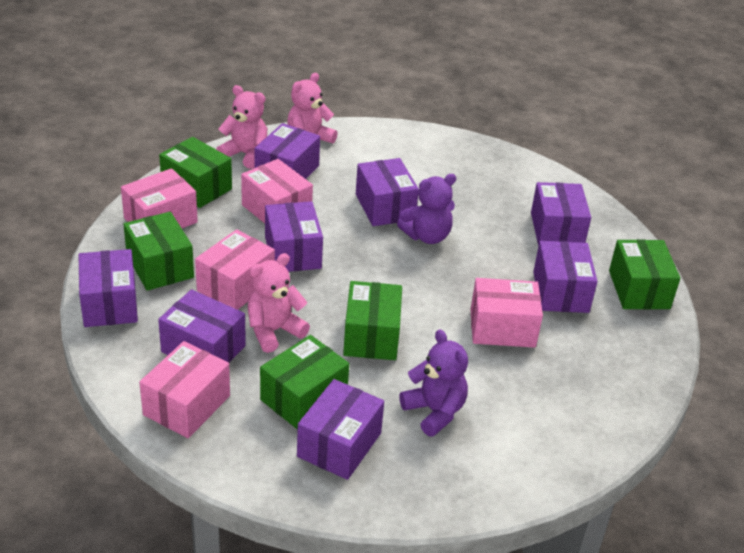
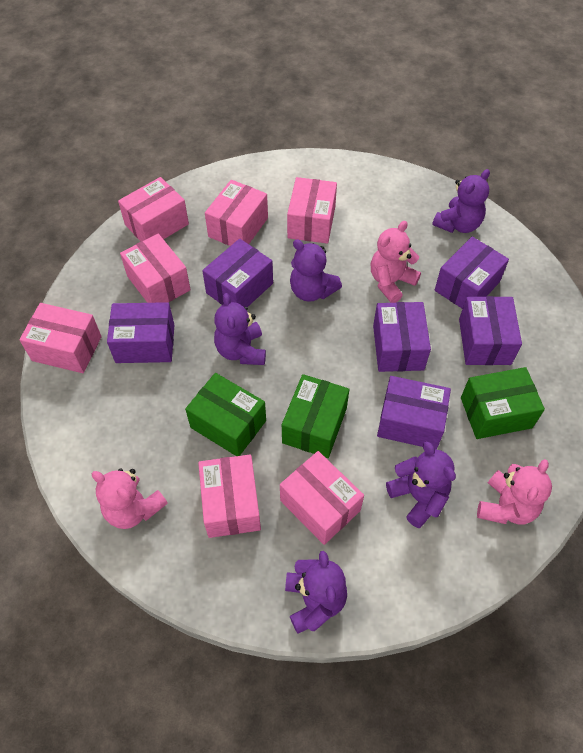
green box: [123,212,194,291] [159,137,232,208] [260,335,349,430] [343,281,402,360] [609,239,680,309] = 5 -> [185,373,266,456] [282,374,349,458] [461,367,545,439] = 3
pink box: [121,168,198,228] [139,341,230,438] [195,229,275,310] [241,159,313,223] [471,278,543,348] = 5 -> [19,303,102,373] [118,177,189,241] [120,234,191,303] [198,455,261,538] [205,180,268,246] [280,451,364,545] [287,177,337,244] = 7
purple box: [79,249,138,327] [158,289,246,363] [254,123,320,179] [265,201,323,272] [297,379,384,480] [356,158,419,226] [531,182,591,246] [533,241,598,313] = 8 -> [107,302,174,363] [202,239,273,307] [373,302,431,372] [377,376,451,450] [435,237,509,309] [459,296,522,365] = 6
purple teddy bear: [397,174,456,244] [399,329,468,437] = 2 -> [214,293,266,365] [285,551,347,634] [290,239,342,302] [386,442,456,528] [432,169,490,233] = 5

